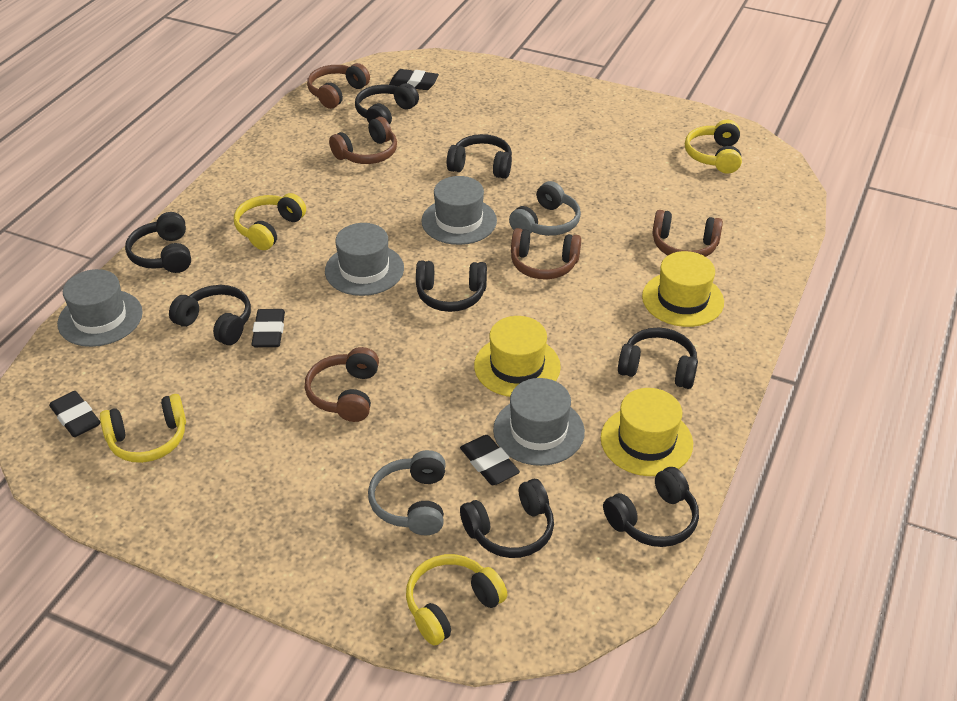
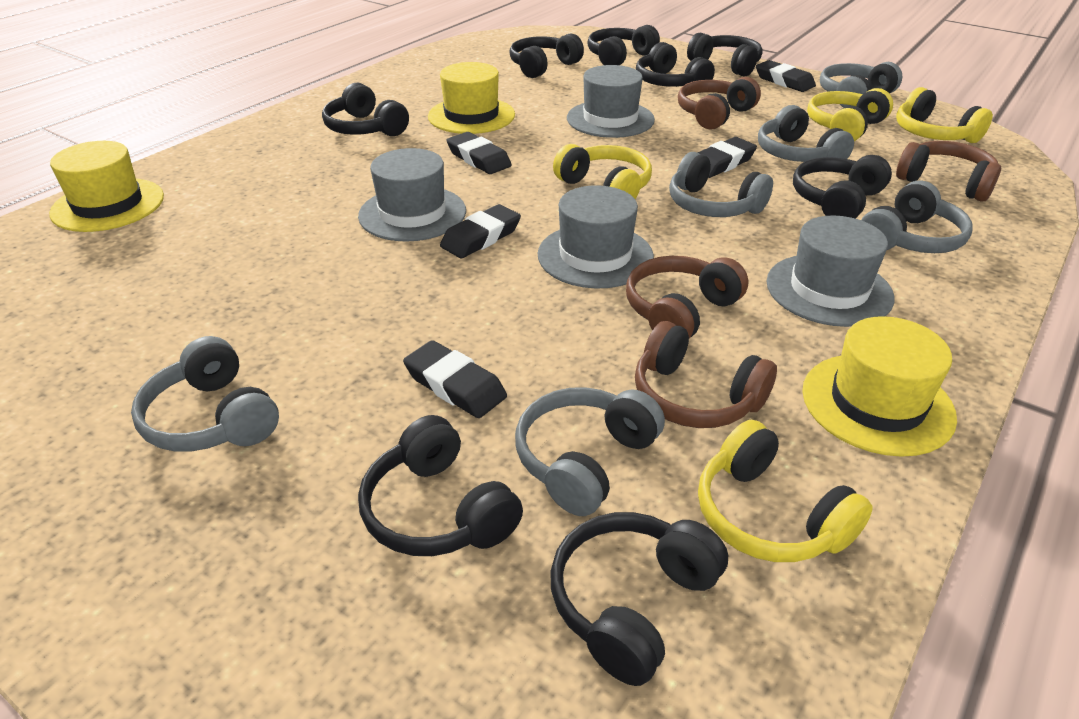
black eraser: [49,391,100,437] [251,309,285,347] [389,69,439,90] [460,435,520,485] = 4 -> [403,340,507,418] [440,204,521,258] [447,132,512,174] [697,137,757,178] [756,60,816,92] = 5
brown headphones: [305,347,379,422] [307,63,370,109] [329,117,397,164] [511,228,581,280] [652,210,723,257] = 5 -> [626,256,749,338] [635,321,777,428] [678,77,761,130] [896,141,1001,202] = 4
grey headphones: [368,450,446,536] [509,181,581,236] = 2 -> [131,336,279,452] [515,387,665,516] [669,152,773,217] [758,105,854,162] [820,62,902,107] [861,180,973,253] = 6

